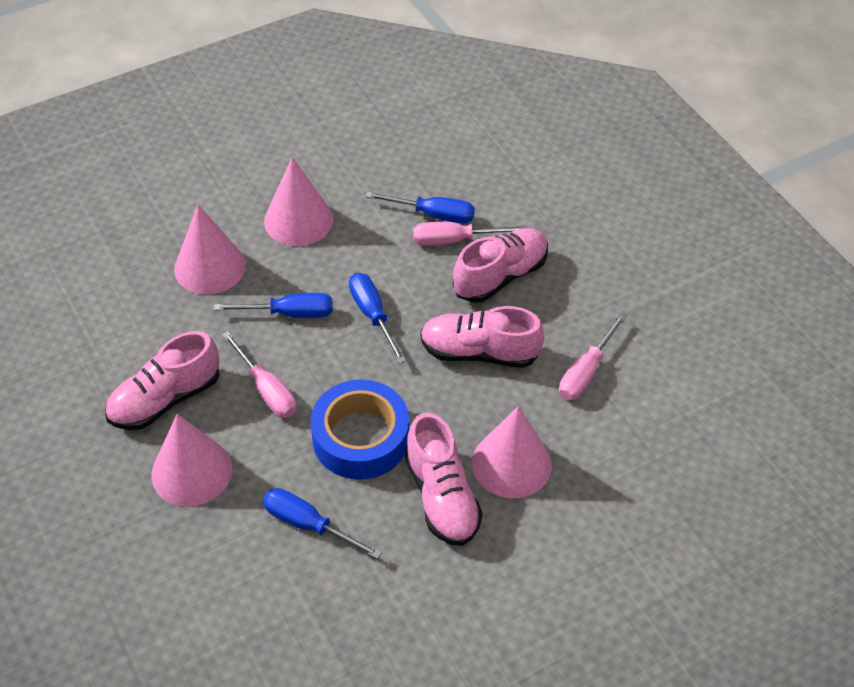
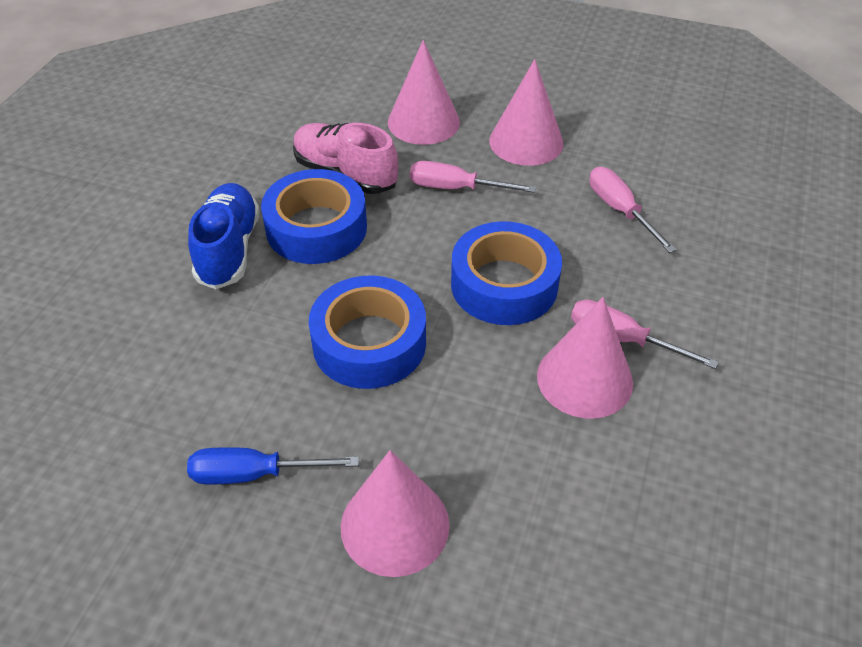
blue screwdriver: [214,293,333,318] [263,488,382,559] [349,273,406,364] [365,192,475,224] = 4 -> [187,447,359,485] = 1
blue shoe: none = 0 -> [188,183,260,289] = 1
blue tape: [310,379,409,480] = 1 -> [261,169,367,264] [309,275,426,389] [451,221,562,325] = 3
pink shoe: [105,331,220,430] [405,413,483,546] [420,306,544,368] [453,228,548,303] = 4 -> [293,123,398,194] = 1

